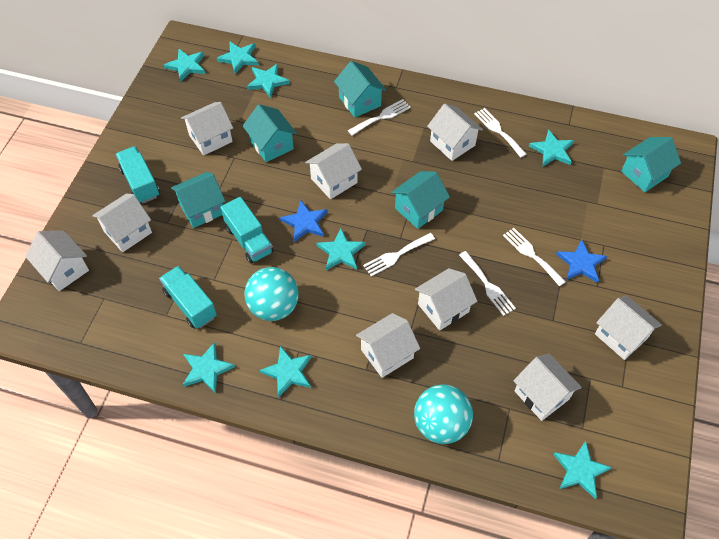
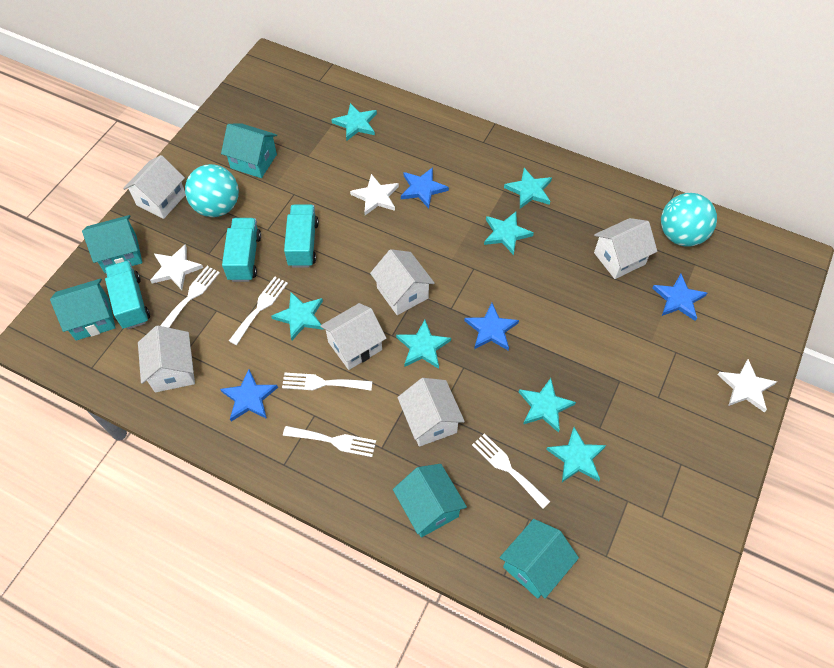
blue star: [280,200,327,242] [556,239,607,283] = 2 -> [220,369,278,421] [401,167,449,209] [464,303,519,350] [652,274,707,321] = 4
turquoise star: [164,49,205,82] [182,342,235,393] [217,42,259,74] [247,64,290,98] [260,346,312,398] [316,229,366,270] [529,129,574,166] [553,441,612,499] = 8 -> [271,292,324,340] [331,103,377,141] [396,320,451,369] [484,212,534,255] [504,168,552,209] [519,378,576,433] [546,427,606,482] = 7
white house: [25,230,89,291] [92,193,152,252] [181,102,233,156] [305,143,362,199] [356,313,420,378] [415,268,477,331] [427,104,483,161] [513,354,582,421] [595,296,662,360] = 9 -> [123,155,186,219] [138,325,195,393] [320,303,386,370] [370,249,434,315] [397,378,465,447] [594,218,657,279] = 6
white star: none = 0 -> [150,245,203,290] [350,174,399,215] [717,359,777,412] = 3

